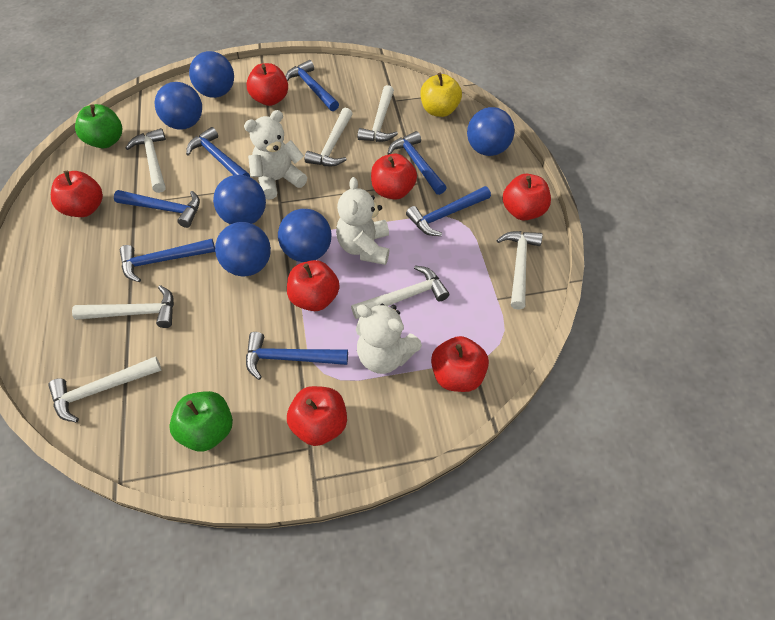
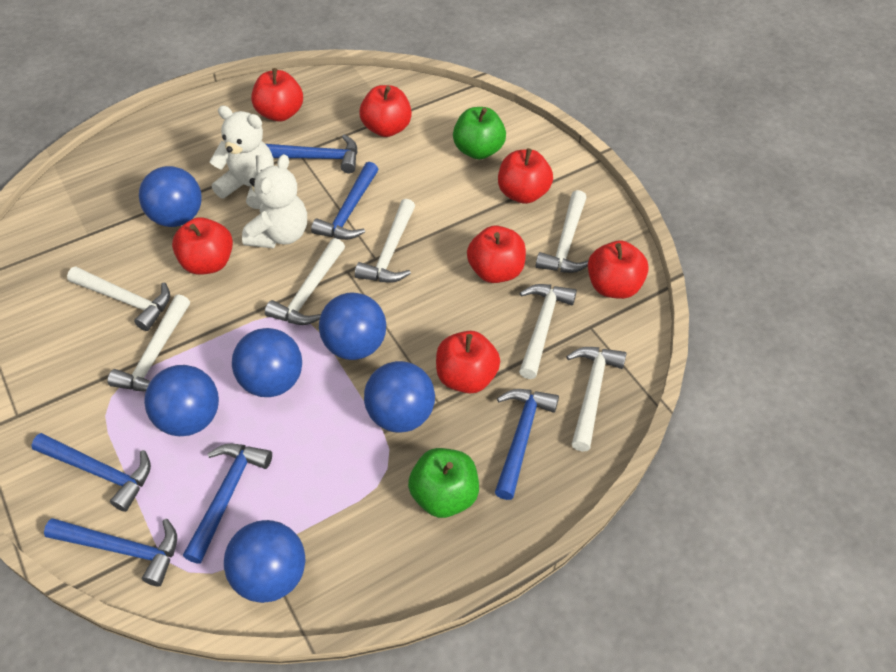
blue hammer: [114,190,200,228] [120,239,215,282] [186,127,250,177] [246,332,348,380] [285,60,339,111] [387,131,447,195] [406,186,491,236] = 7 -> [31,433,151,512] [44,518,177,586] [183,444,272,564] [266,134,358,173] [311,162,378,240] [495,389,559,500] = 6
white teddy bear: [244,110,307,200] [336,177,390,265] [356,304,422,374] = 3 -> [210,106,274,209] [242,154,307,248] = 2
yellow apple: [421,73,462,117] = 1 -> none = 0

